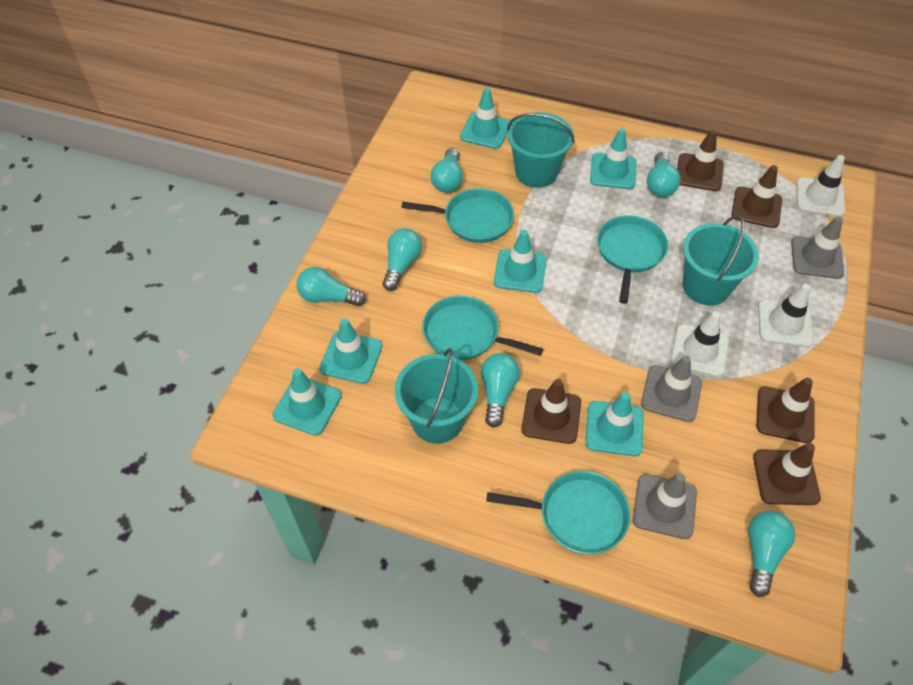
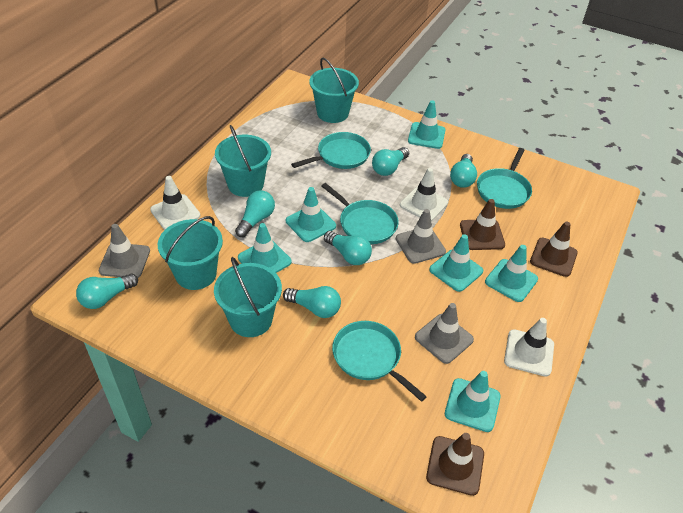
brown traffic cone: [521,379,581,444] [677,130,724,191] [731,165,782,228] [753,443,821,505] [756,378,815,443] = 5 -> [426,433,484,496] [460,199,505,250] [530,221,578,277] = 3
turquoise bucket: [395,348,478,444] [507,112,575,188] [683,215,759,305] = 3 -> [158,216,223,290] [214,257,282,337] [215,125,271,197] [309,58,359,123] = 4

